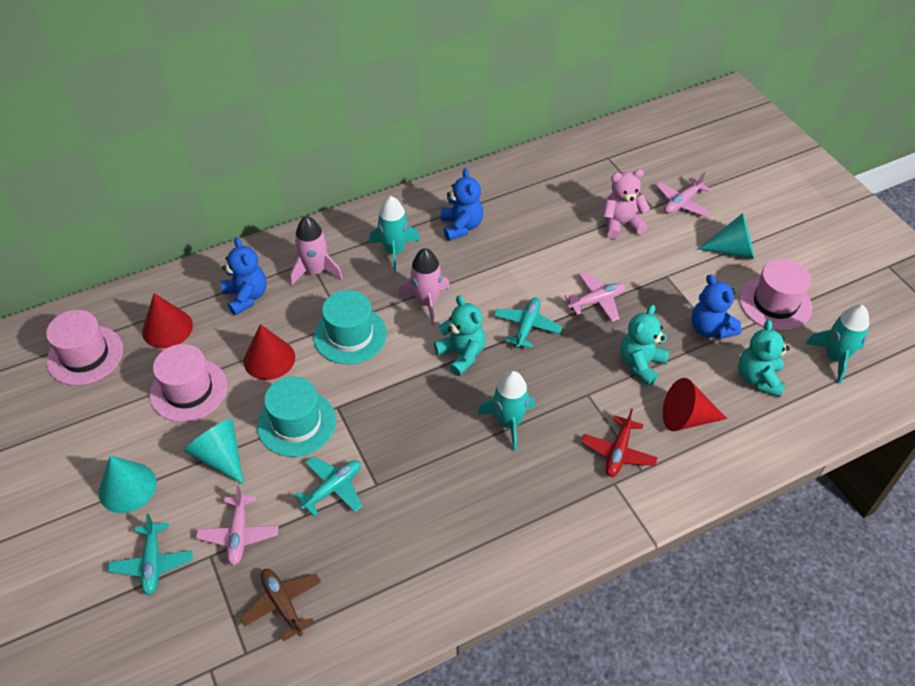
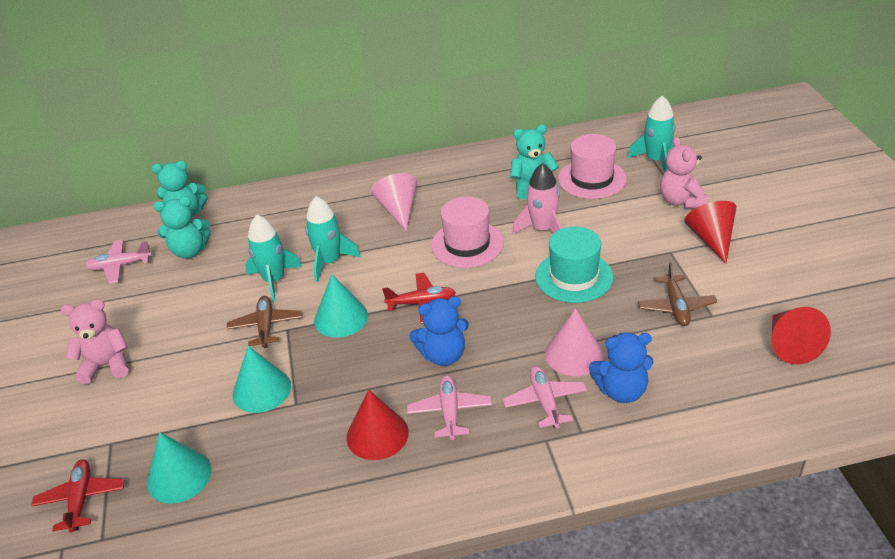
blue teddy bear: [221,237,267,315] [441,168,483,241] [692,274,742,339] = 3 -> [409,296,469,366] [589,332,653,403] = 2
brown plane: [240,569,321,641] = 1 -> [227,296,302,348] [638,262,717,326] = 2
pink cone: none = 0 -> [371,173,417,231] [545,309,604,376] = 2
pink hat: [46,310,123,386] [150,344,227,422] [740,259,812,331] = 3 -> [431,196,504,268] [558,134,627,199] = 2
pink rocket: [290,216,343,286] [398,248,450,326] = 2 -> [512,163,562,234] = 1
pink teddy bear: [603,169,650,239] = 1 -> [61,299,129,384] [660,137,708,208] = 2
red plane: [581,409,658,477] = 1 -> [31,459,124,532] [382,273,456,324] = 2
turquoise hat: [257,377,336,457] [313,290,387,364] = 2 -> [535,227,613,303] = 1
turquoise plane: [108,514,193,596] [294,456,362,516] [494,298,562,349] = 3 -> none = 0

